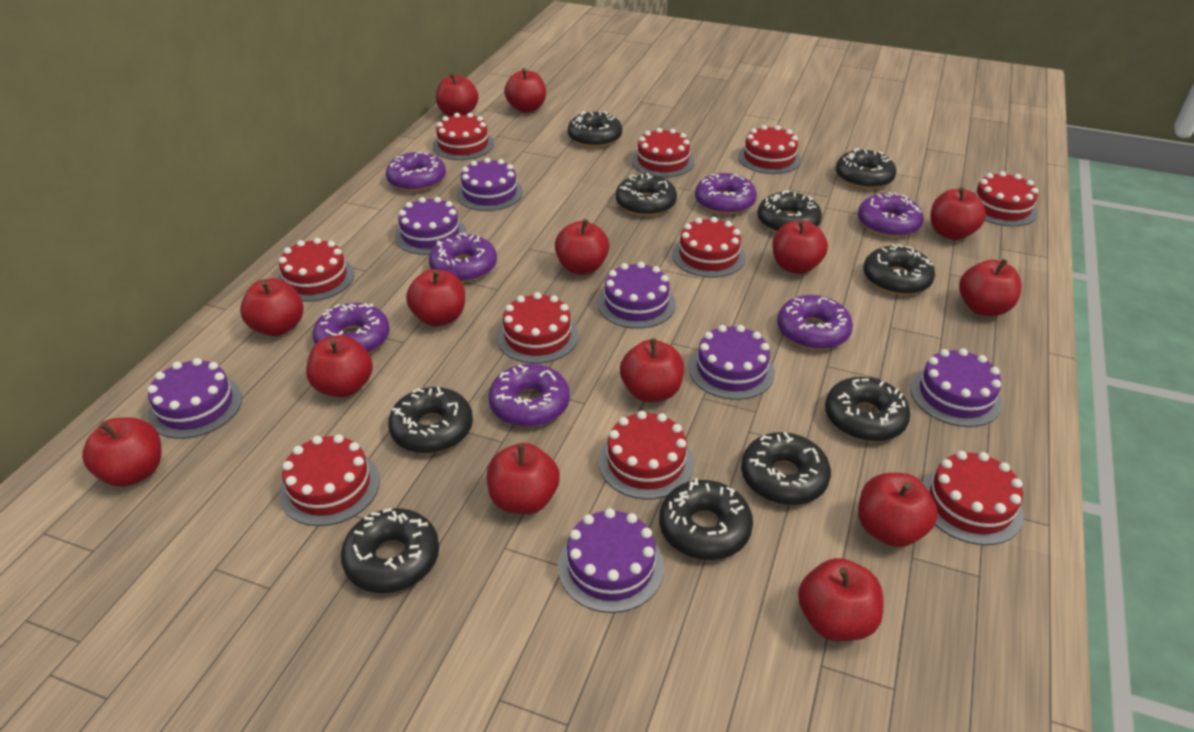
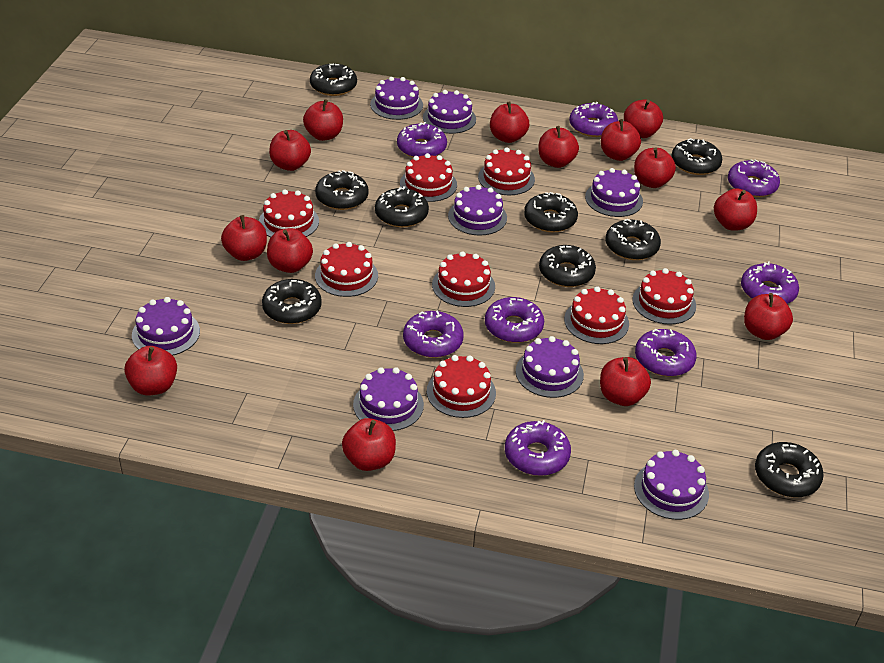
black donut: [341,508,439,593] [388,387,473,453] [568,111,622,147] [616,173,677,216] [659,478,753,560] [741,432,831,505] [757,190,822,233] [825,377,911,442] [836,148,896,189] [863,244,935,295] = 10 -> [262,279,322,324] [310,64,357,96] [315,170,369,210] [375,186,429,228] [524,192,578,232] [539,245,596,287] [606,219,661,260] [671,138,722,175] [755,442,824,498] = 9
purple cake: [147,358,242,439] [395,197,466,255] [456,158,523,211] [558,508,664,613] [598,262,676,329] [689,325,775,400] [910,348,1003,427] = 7 -> [132,297,200,356] [353,367,424,431] [370,77,423,120] [423,90,476,134] [448,185,507,236] [516,336,584,398] [585,168,643,217] [634,450,709,520] = 8
purple donut: [313,303,390,353] [386,152,446,192] [429,233,497,282] [488,364,570,427] [695,173,757,215] [777,295,853,350] [858,192,924,237] = 7 -> [397,122,447,158] [403,311,464,358] [485,297,544,343] [505,420,571,476] [569,102,618,137] [635,329,697,376] [728,159,780,197] [741,261,799,304] = 8
red cake: [278,238,354,302] [280,434,380,526] [433,113,494,160] [497,292,579,364] [599,411,694,499] [632,128,695,178] [672,217,746,278] [738,125,801,174] [922,451,1024,545] [974,171,1038,226] = 10 -> [259,190,319,237] [315,242,378,297] [400,153,457,202] [427,355,496,418] [432,251,495,307] [478,147,535,195] [564,286,629,344] [632,268,696,325] = 8

